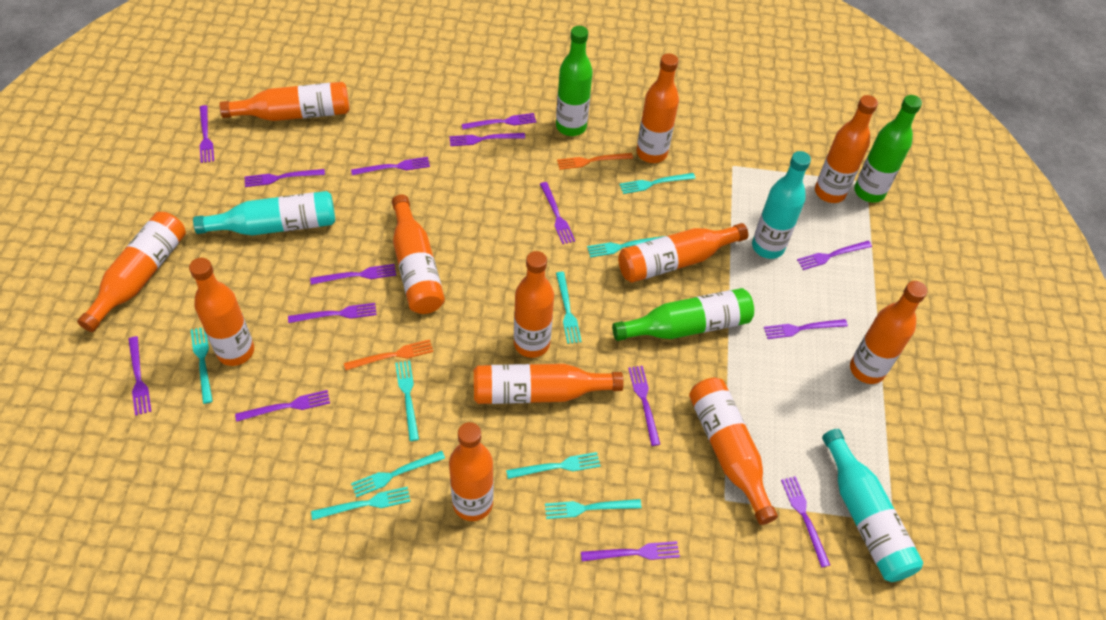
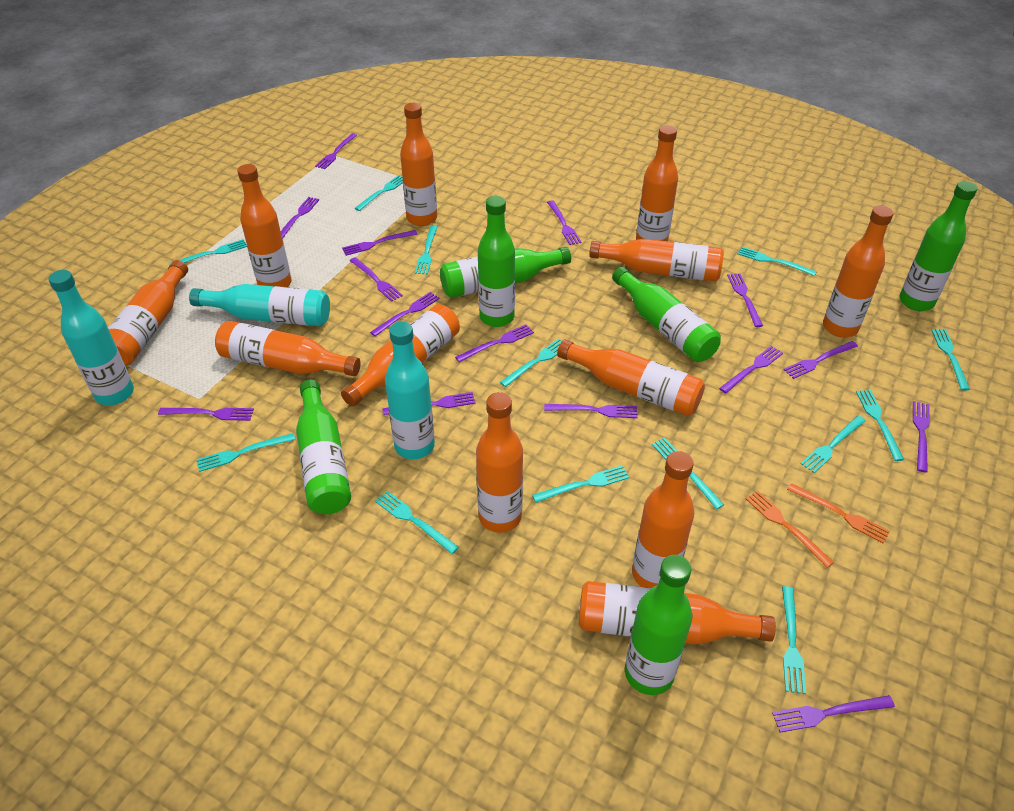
green bottle: [556,26,593,136] [612,288,754,341] [854,95,922,203] = 3 -> [296,380,351,514] [440,247,571,298] [478,196,515,327] [612,267,721,362] [625,555,692,695] [899,181,978,311] = 6
turquoise fork: [191,328,213,404] [311,487,411,520] [351,451,445,497] [395,361,419,441] [506,452,601,479] [545,499,642,519] [556,272,582,344] [587,236,664,257] [619,173,696,194] = 9 -> [169,239,247,266] [196,433,296,472] [355,175,403,211] [375,491,459,554] [415,226,437,275] [500,339,562,387] [532,465,629,503] [652,437,724,509] [737,247,817,276] [782,586,806,694] [800,415,866,473] [856,390,904,461] [931,329,970,390] = 13

